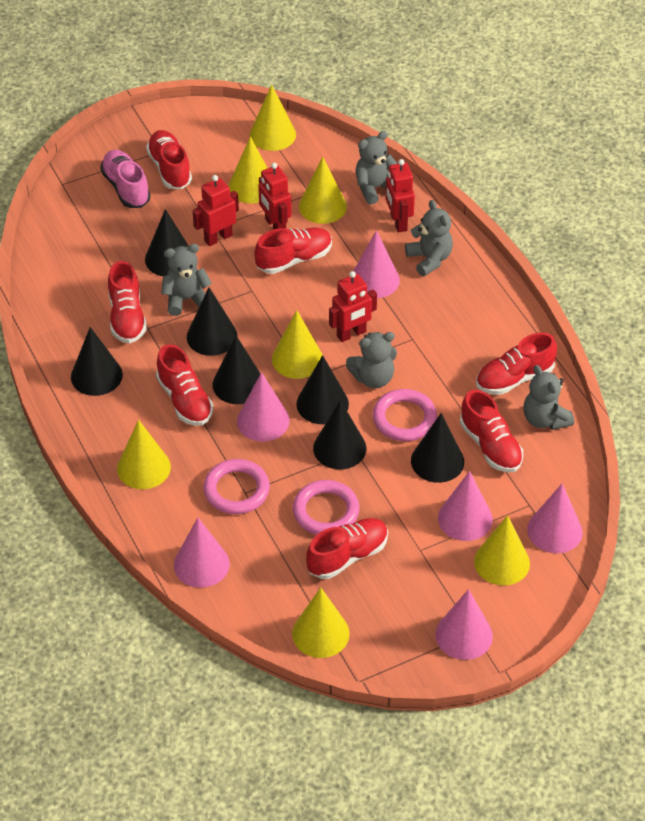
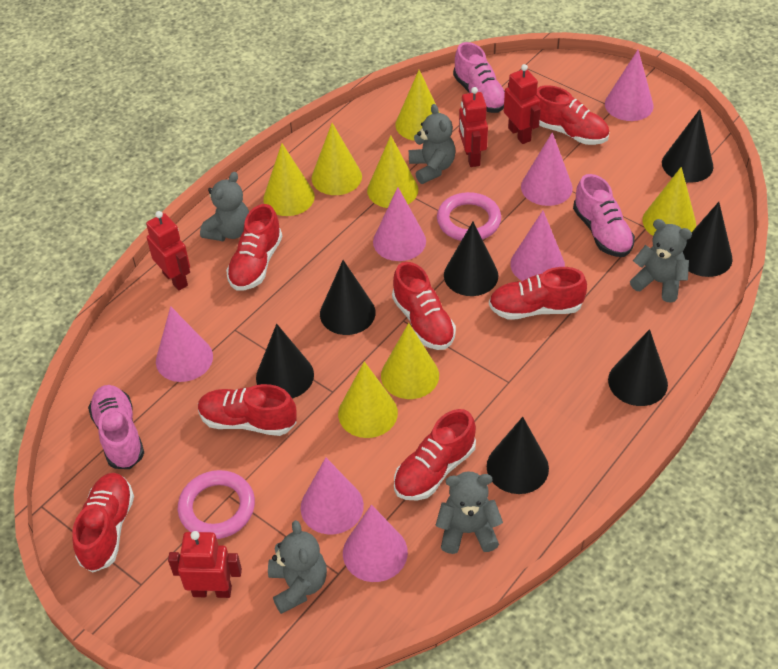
pink cone: [174,518,230,588] [237,372,290,442] [354,230,400,298] [435,589,493,660] [438,471,493,541] [527,484,583,553] = 6 -> [156,306,213,382] [301,458,364,534] [343,505,408,582] [373,187,426,261] [510,211,565,281] [521,132,573,206] [605,50,654,121] = 7
pink ring: [203,459,270,514] [293,480,360,535] [373,389,437,441] = 3 -> [178,470,255,539] [437,192,501,241] = 2
pink shoe: [100,149,151,208] = 1 -> [88,385,144,469] [453,42,505,113] [573,174,635,257] = 3

